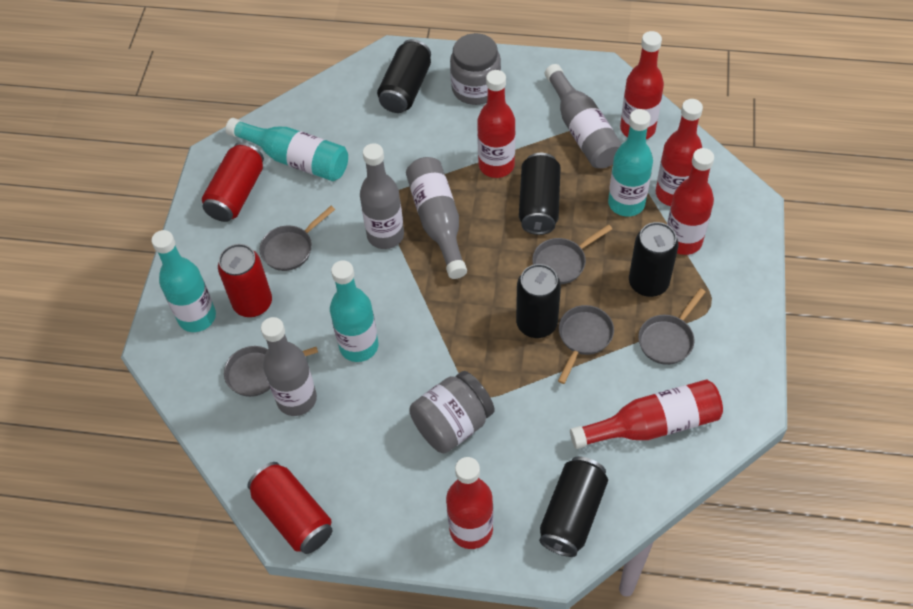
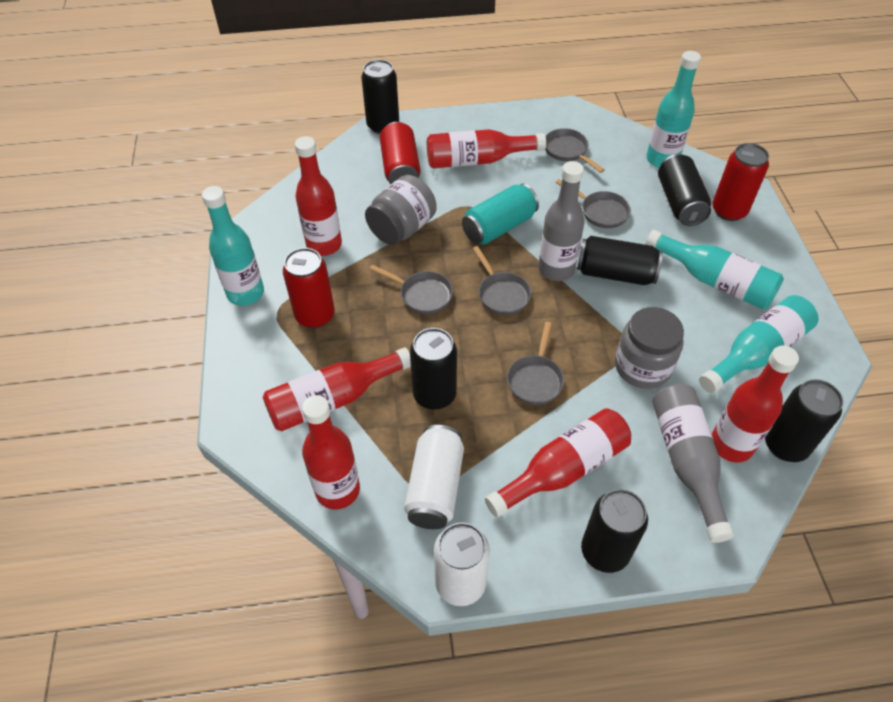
black can: [377,39,431,113] [516,264,561,338] [519,153,561,235] [539,456,608,557] [629,222,679,297] = 5 -> [361,60,399,134] [410,328,457,410] [577,236,663,285] [581,489,648,573] [658,154,711,226] [765,379,843,462] = 6
grey bottle: [261,317,317,416] [360,143,404,249] [406,157,467,279] [545,64,622,168] = 4 -> [538,161,585,281] [652,384,734,543] = 2
turquoise can: none = 0 -> [462,183,539,245] = 1
white can: none = 0 -> [404,425,464,529] [434,522,490,606] = 2

